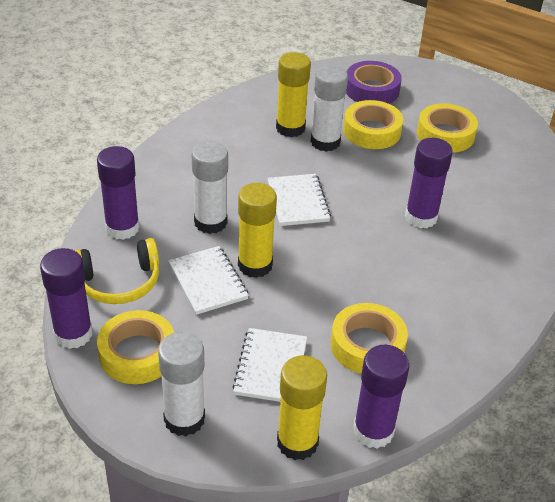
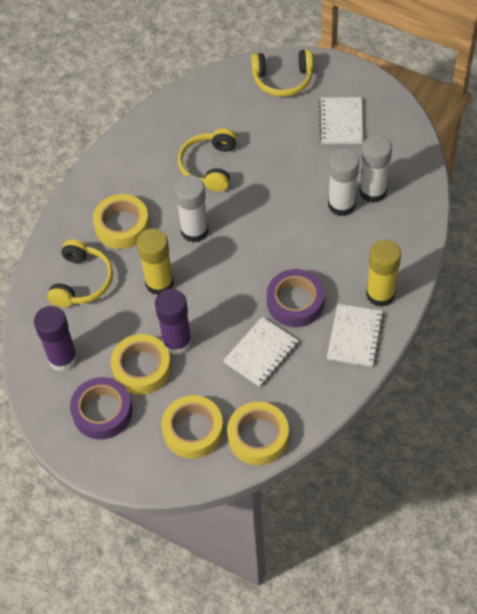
purple glue stick: [40,248,93,349] [97,146,140,240] [353,345,410,449] [405,138,453,228] = 4 -> [34,306,78,372] [155,289,192,355] = 2
purple tape: [346,61,402,104] = 1 -> [70,377,132,439] [267,269,325,327] = 2
yellow glue stick: [238,183,277,278] [276,52,311,137] [277,355,327,460] = 3 -> [137,229,174,295] [366,239,401,307] = 2
yellow headphones: [74,238,159,304] = 1 -> [47,239,113,307] [178,128,237,192] [251,49,313,97] = 3

